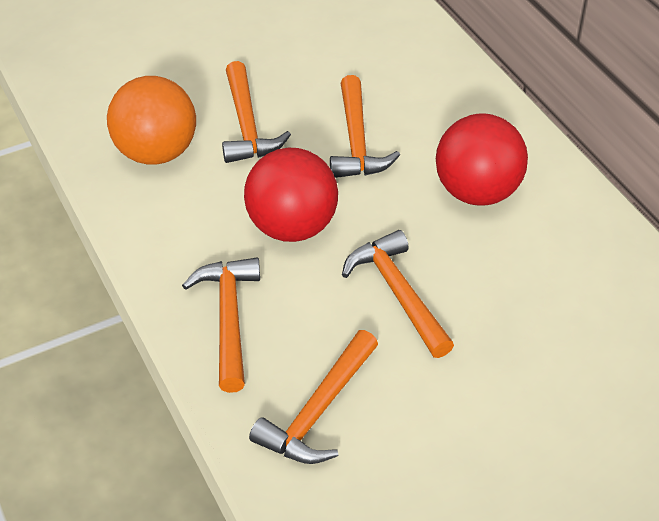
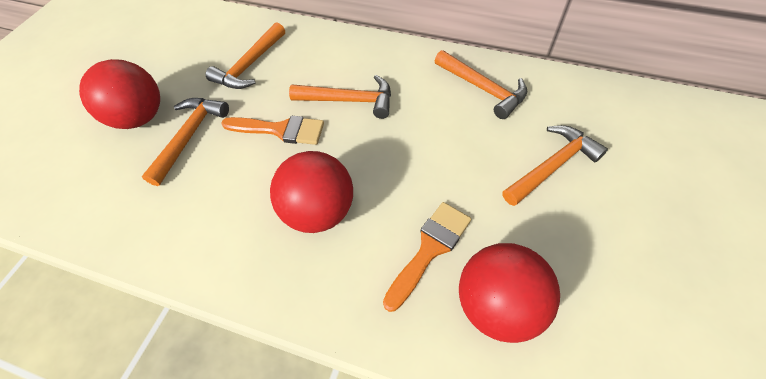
orange ball: [107,76,196,164] = 1 -> none = 0
orange brush: none = 0 -> [221,116,324,145] [383,202,471,312] = 2
red ball: [244,148,338,242] [436,113,528,206] = 2 -> [79,59,160,129] [270,151,353,233] [459,243,560,343] = 3

